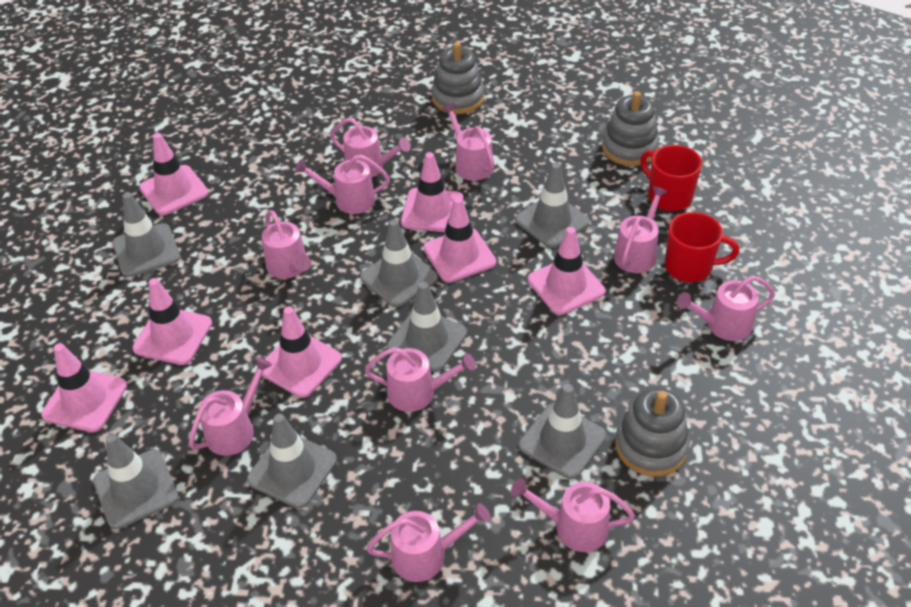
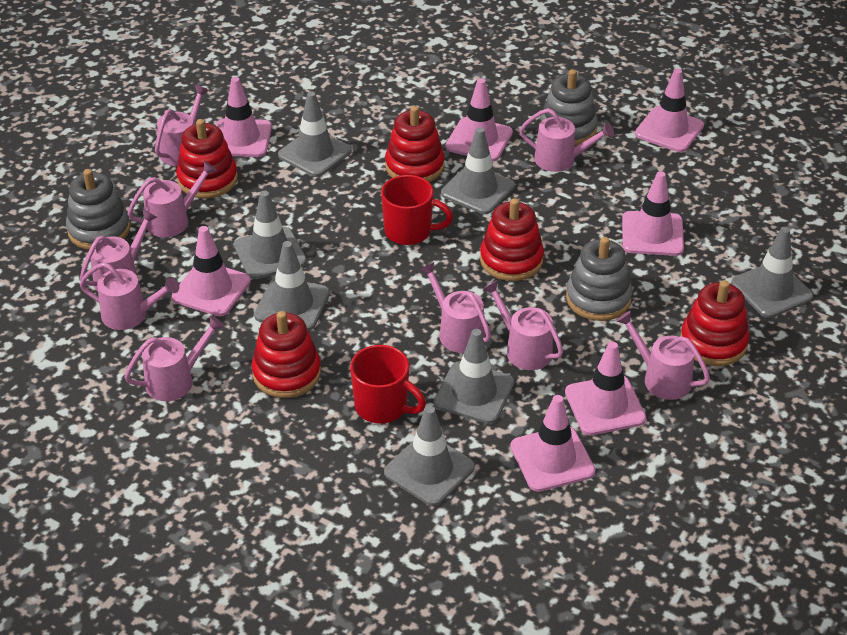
pink watering can: [188,357,272,456] [262,210,311,279] [295,154,390,214] [330,118,411,177] [365,347,476,412] [366,503,491,582] [442,103,495,181] [511,478,635,552] [614,186,668,273] [677,276,775,341] = 10 -> [80,210,157,291] [80,262,179,330] [124,316,224,401] [127,161,217,238] [155,85,209,166] [420,262,491,353] [483,280,563,370] [519,108,614,172] [616,311,710,400] = 9
red stacking toy: none = 0 -> [176,119,238,198] [252,311,321,398] [385,106,445,182] [480,198,544,281] [680,280,750,366] = 5

